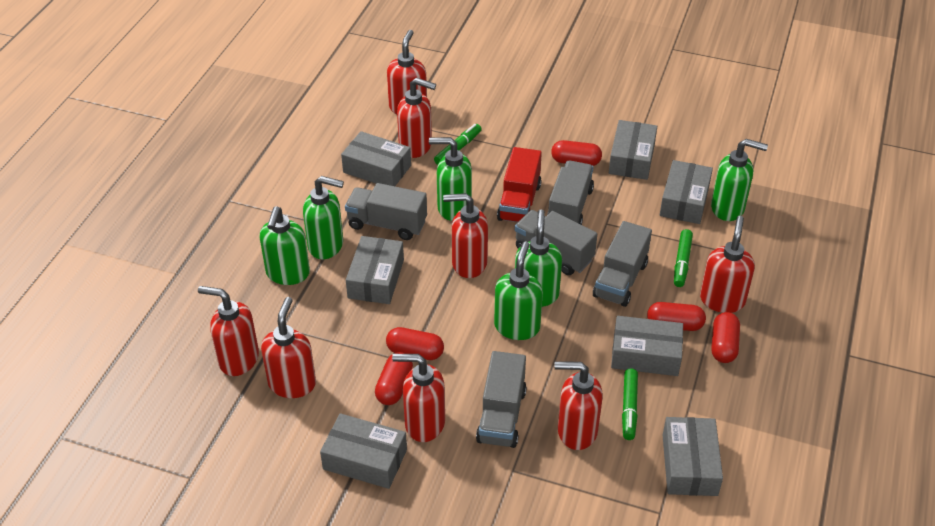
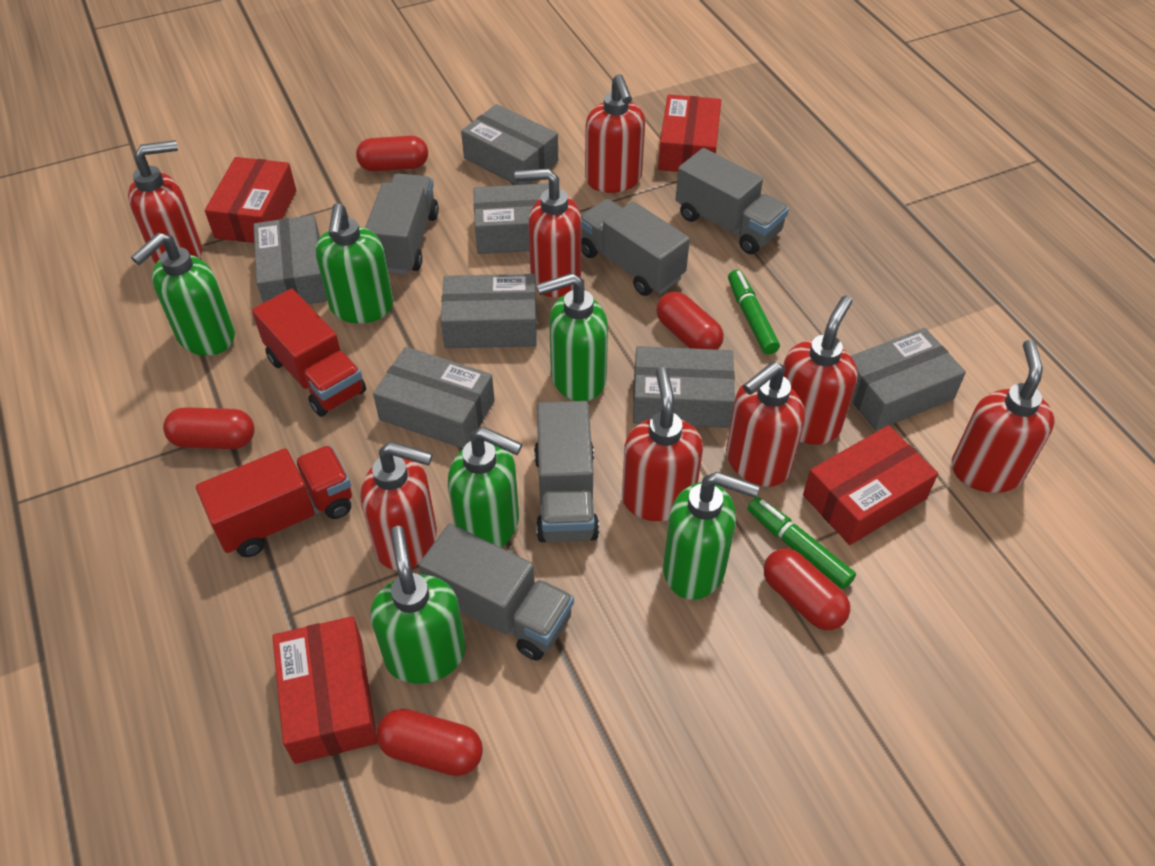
green marker: [434,124,482,165] [622,369,638,440] [674,229,693,287] = 3 -> [728,270,780,355] [747,497,856,589] = 2
red box: none = 0 -> [205,157,296,243] [272,616,377,764] [658,94,721,172] [803,425,938,545] = 4
red truck: [497,147,542,222] = 1 -> [196,445,352,557] [252,289,366,417] = 2

